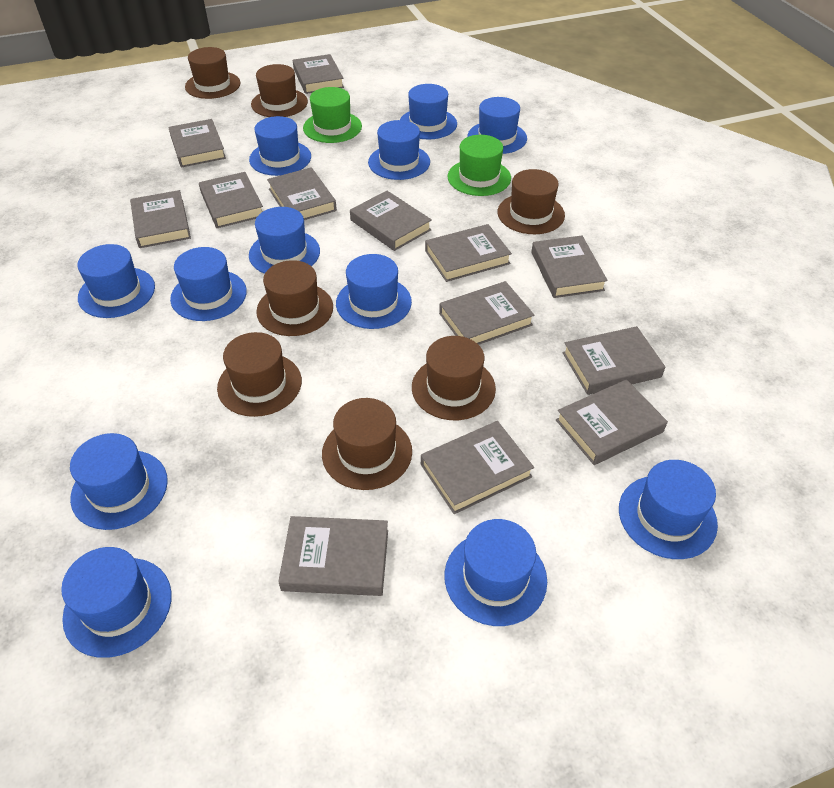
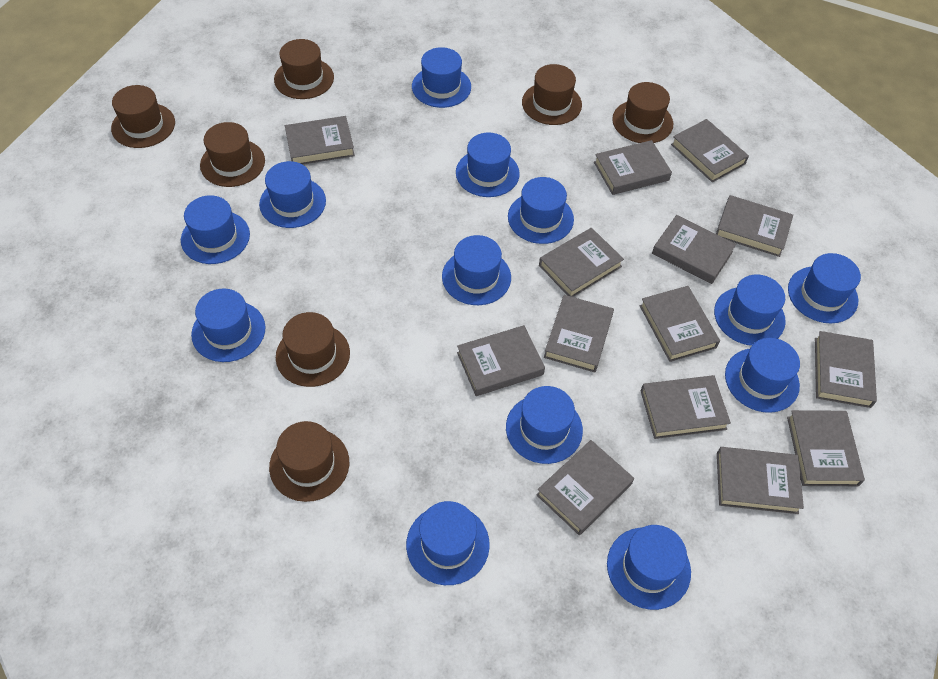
blue hat: [61,547,172,658] [70,433,168,530] [77,244,155,318] [170,247,247,321] [249,116,311,176] [249,207,320,274] [336,254,412,329] [368,120,430,180] [400,84,457,139] [444,519,547,626] [467,97,527,154] [619,460,718,559] = 12 -> [181,195,250,264] [191,289,266,362] [259,161,326,228] [406,501,490,585] [412,47,471,108] [442,235,511,305] [456,132,520,197] [506,386,583,464] [508,177,574,244] [607,525,691,610] [714,274,786,346] [725,338,800,413] [788,253,861,323] = 13
green hat: [303,87,362,143] [448,135,511,196] = 2 -> none = 0
grey book: [130,190,191,248] [169,119,226,167] [199,172,263,228] [267,167,337,220] [278,516,388,596] [293,54,344,94] [350,191,432,251] [421,421,534,514] [425,224,512,282] [439,281,534,345] [532,236,608,298] [556,379,668,465] [563,326,665,395] = 13 -> [285,116,355,165] [457,325,545,396] [536,440,634,535] [539,228,624,297] [544,295,614,373] [594,140,672,195] [640,286,720,362] [641,375,731,439] [652,215,736,284] [671,119,749,182] [716,195,793,257] [717,447,804,514] [787,410,865,486] [815,331,877,408] = 14

